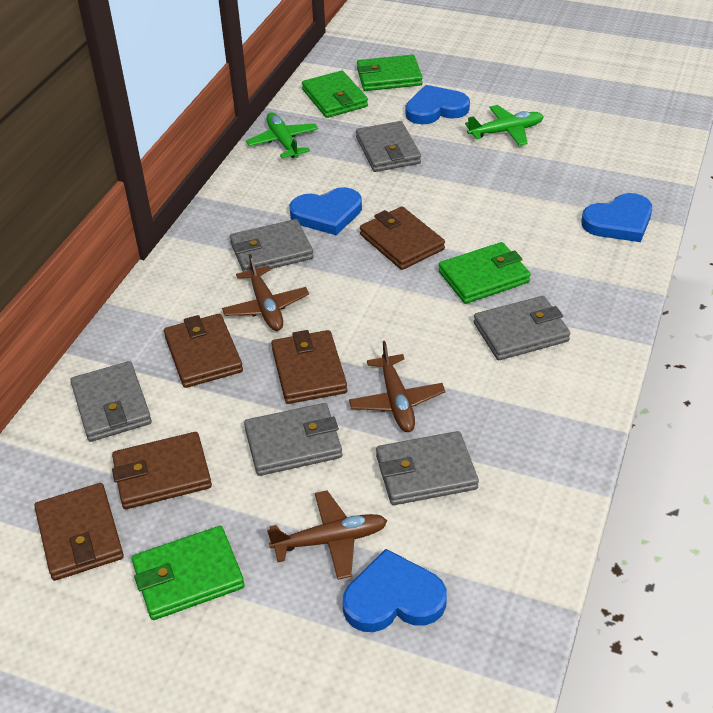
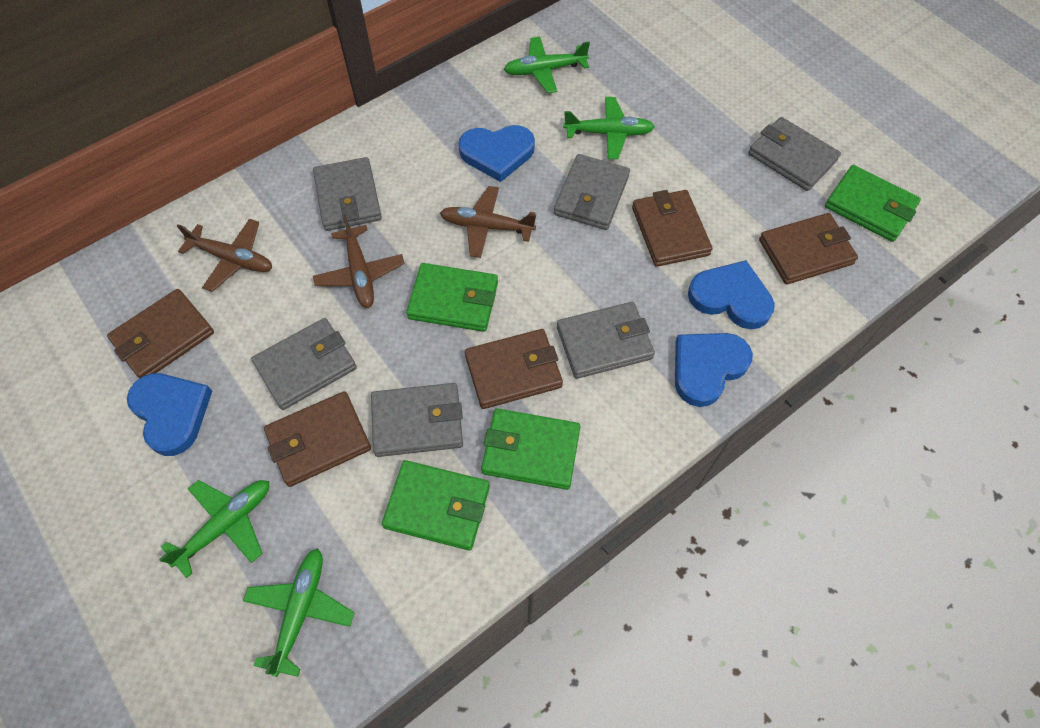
green plane: [246,113,318,158] [465,105,544,146] = 2 -> [159,480,269,578] [243,548,355,677] [504,37,590,93] [563,97,655,159] = 4

